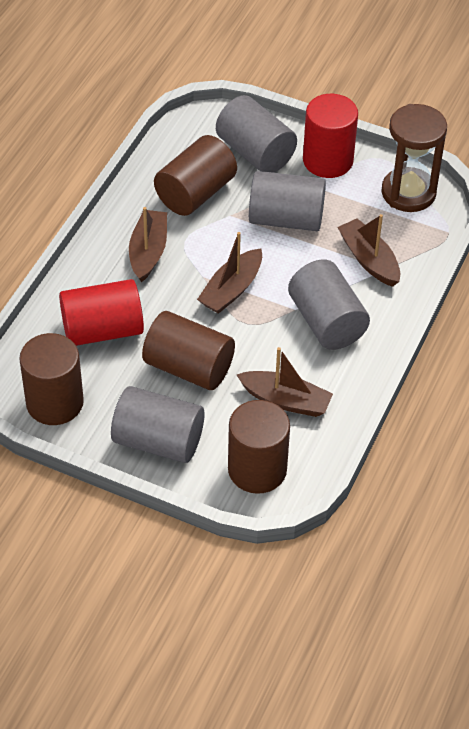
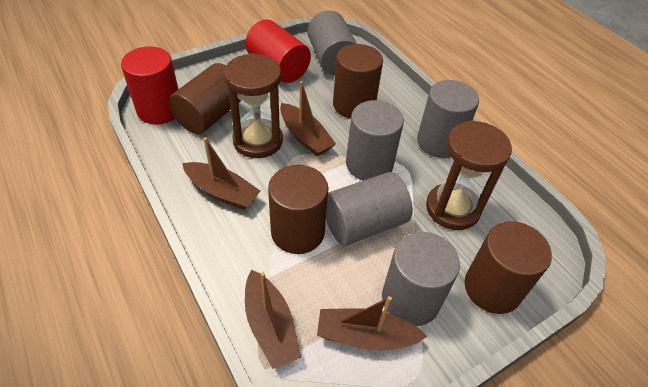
brown hourglass: [381,104,447,212] = 1 -> [224,53,283,158] [426,120,512,230] = 2
grey cylinder: [111,386,204,463] [216,95,297,173] [249,171,326,231] [288,260,370,350] = 4 -> [307,10,357,75] [326,172,413,246] [346,100,404,181] [382,232,460,326] [417,80,479,158] = 5

